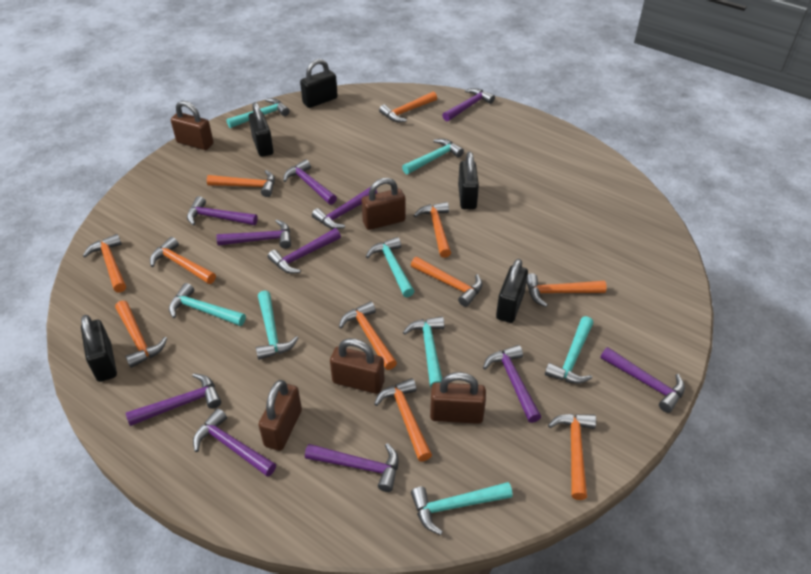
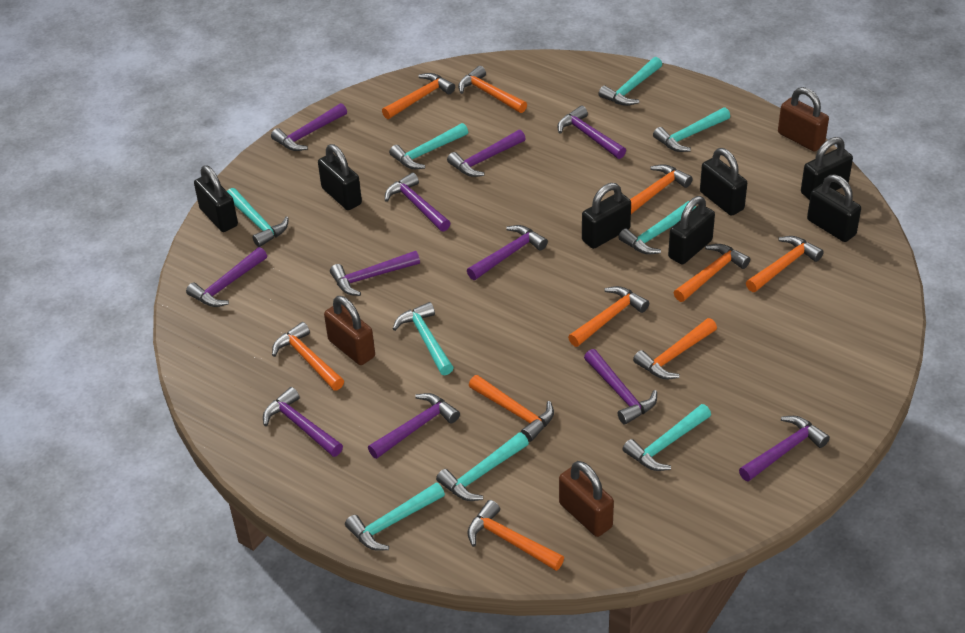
black padlock: [81,315,117,382] [248,102,274,157] [300,59,338,108] [458,152,479,209] [496,259,528,323] = 5 -> [194,165,238,232] [318,144,362,210] [582,183,631,249] [668,196,715,265] [700,148,747,216] [801,137,853,200] [807,175,861,242] = 7
brown padlock: [171,101,214,150] [258,380,302,451] [330,338,384,394] [362,178,405,230] [430,372,486,424] = 5 -> [324,296,375,365] [559,461,614,537] [778,87,829,152] = 3
orange hammer: [83,234,126,293] [115,301,167,368] [150,237,216,284] [207,170,275,197] [339,301,397,370] [374,378,432,462] [379,91,437,122] [411,257,483,307] [414,202,451,258] [526,273,607,307] [548,414,596,500] = 11 -> [272,322,344,390] [382,73,455,119] [458,66,527,113] [467,500,564,571] [469,375,554,442] [568,286,649,347] [630,164,693,214] [633,318,717,379] [674,244,750,302] [746,236,824,292] = 10
turquoise hammer: [169,283,246,326] [226,98,290,128] [256,291,298,360] [366,237,415,297] [402,139,464,175] [403,316,444,387] [411,482,513,535] [545,316,593,384] = 8 -> [227,188,289,247] [345,482,445,551] [389,123,468,169] [393,302,454,375] [436,432,529,501] [599,57,662,106] [618,201,696,255] [623,404,711,471] [653,107,730,152] = 9

